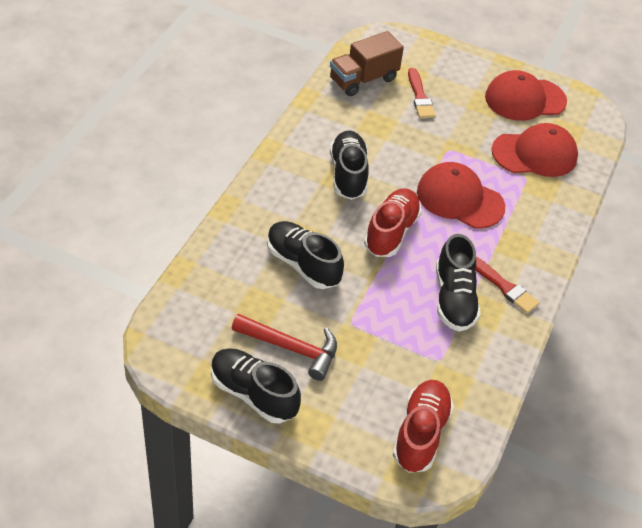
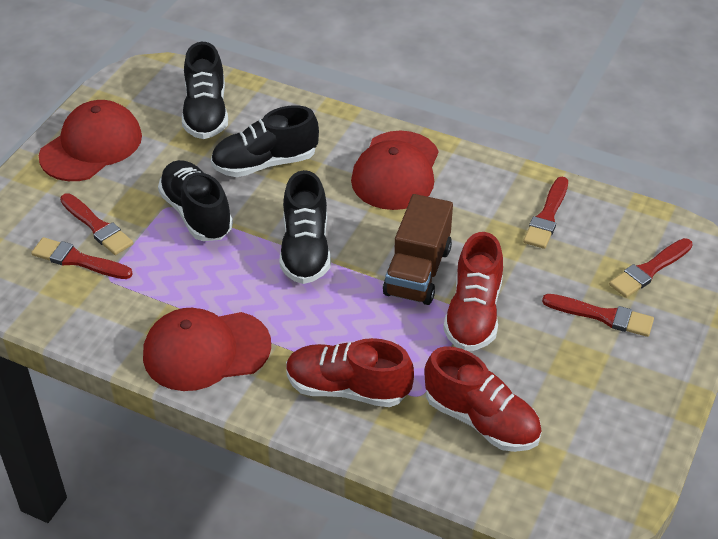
red brush: [408,68,435,118] [475,256,539,313] = 2 -> [31,237,133,279] [60,193,133,255] [523,177,568,249] [542,294,654,337] [609,238,693,298] = 5
red hammer: [232,314,337,381] = 1 -> none = 0
red shoe: [364,188,422,257] [393,380,454,473] = 2 -> [286,338,414,407] [424,346,542,452] [443,232,503,351] = 3

